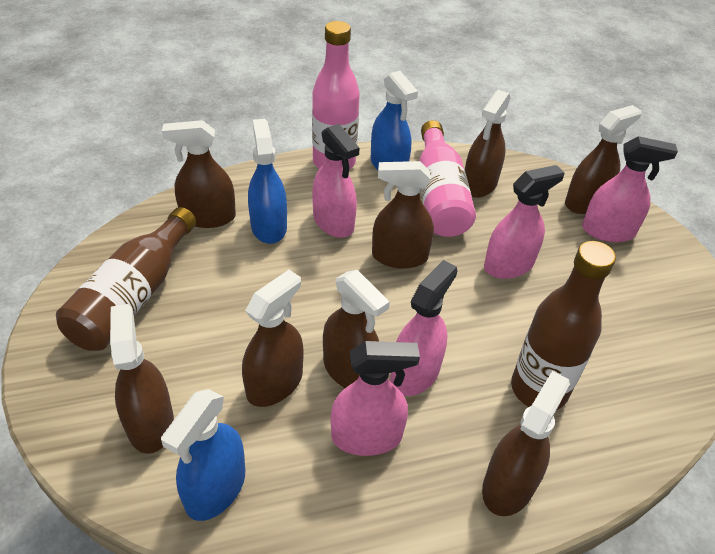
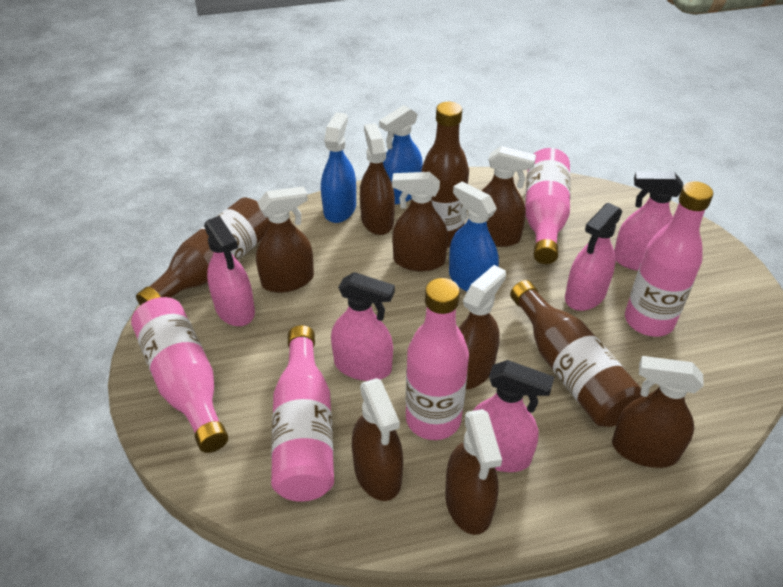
brown bottle: [56,207,196,351] [511,241,616,410] = 2 -> [136,197,269,306] [422,102,469,248] [510,280,642,427] = 3
pink bottle: [312,21,360,169] [419,120,476,237] = 2 -> [131,297,228,453] [271,325,334,502] [406,278,469,440] [525,148,570,264] [625,181,713,337] = 5

